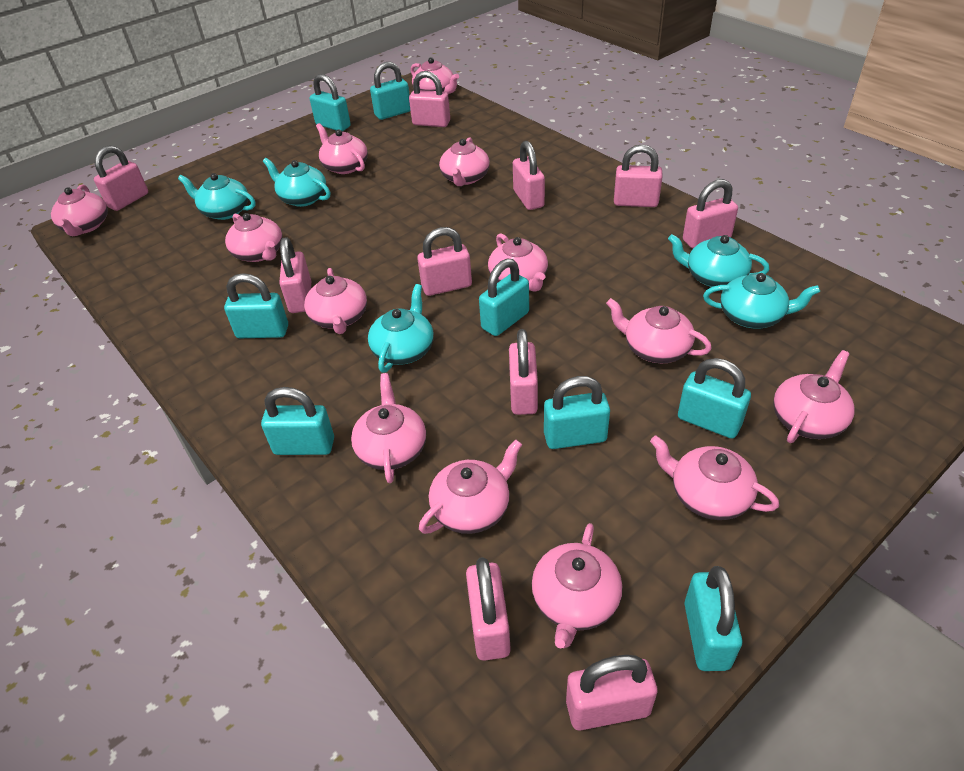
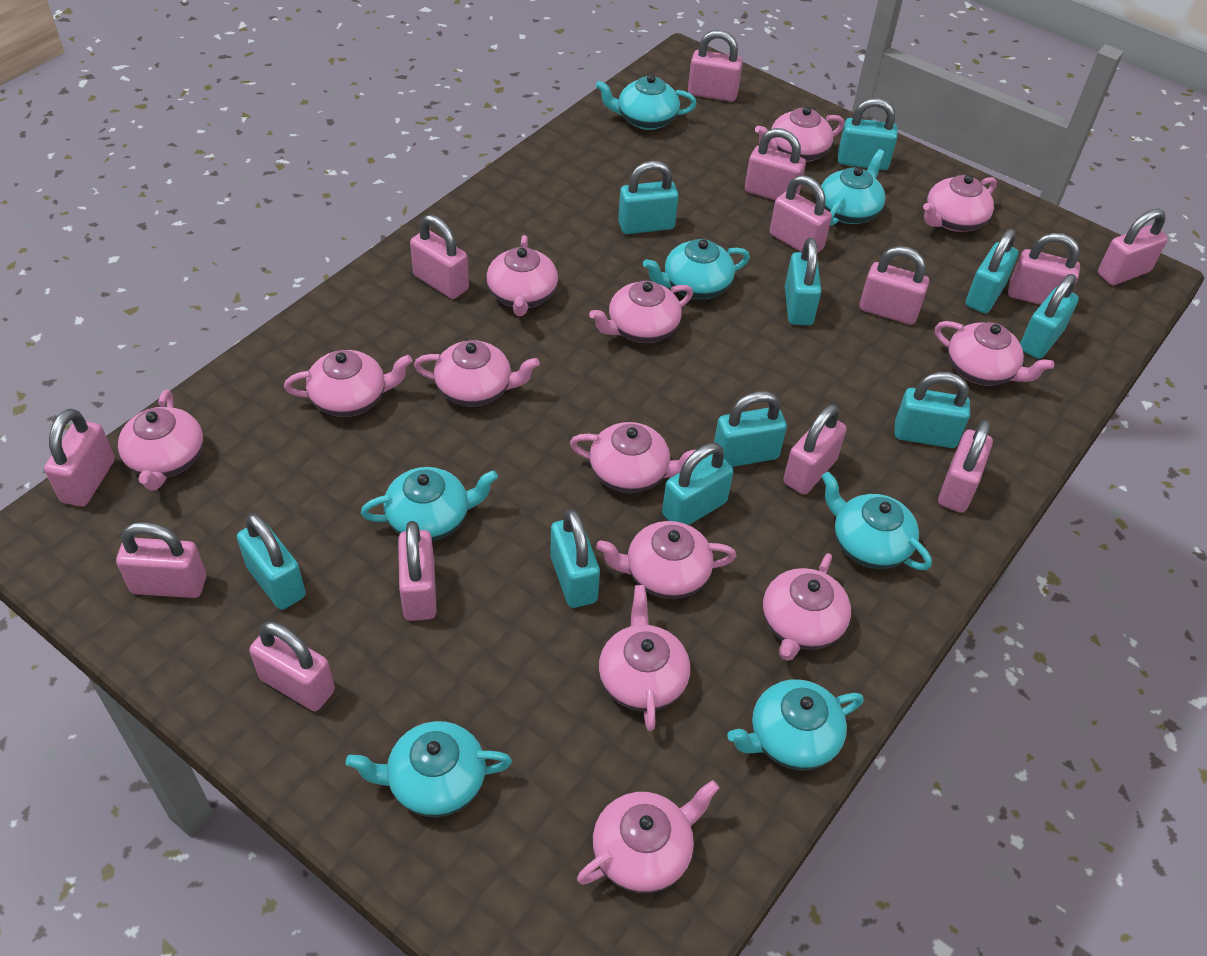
pink padlock: [94,145,148,211] [279,237,311,313] [409,71,450,127] [417,227,472,296] [466,557,511,661] [509,329,538,415] [513,141,545,210] [566,655,658,731] [614,144,662,207] [683,179,738,248] = 10 -> [44,409,115,507] [116,522,206,598] [249,621,335,711] [398,521,437,621] [410,215,469,299] [688,30,743,102] [745,128,806,200] [770,175,832,253] [783,404,847,495] [859,246,929,325] [938,420,993,513] [1008,233,1080,305] [1098,209,1168,285] = 13
turquoise padlock: [224,273,288,338] [261,387,334,455] [310,74,351,131] [370,62,411,120] [479,258,529,336] [544,376,610,449] [678,358,751,439] [684,566,743,671] = 8 -> [237,513,306,610] [550,509,600,608] [618,161,678,234] [662,443,733,525] [714,391,787,467] [785,238,822,325] [838,98,898,170] [895,372,970,448] [966,229,1018,313] [1020,274,1079,359] = 10
turquoise teapot: [178,173,255,220] [263,158,330,207] [368,284,434,373] [668,234,769,287] [703,273,820,328] = 5 -> [346,721,512,817] [361,467,498,541] [596,74,697,130] [643,239,750,299] [727,679,864,770] [821,149,885,226] [821,471,932,570] = 7

